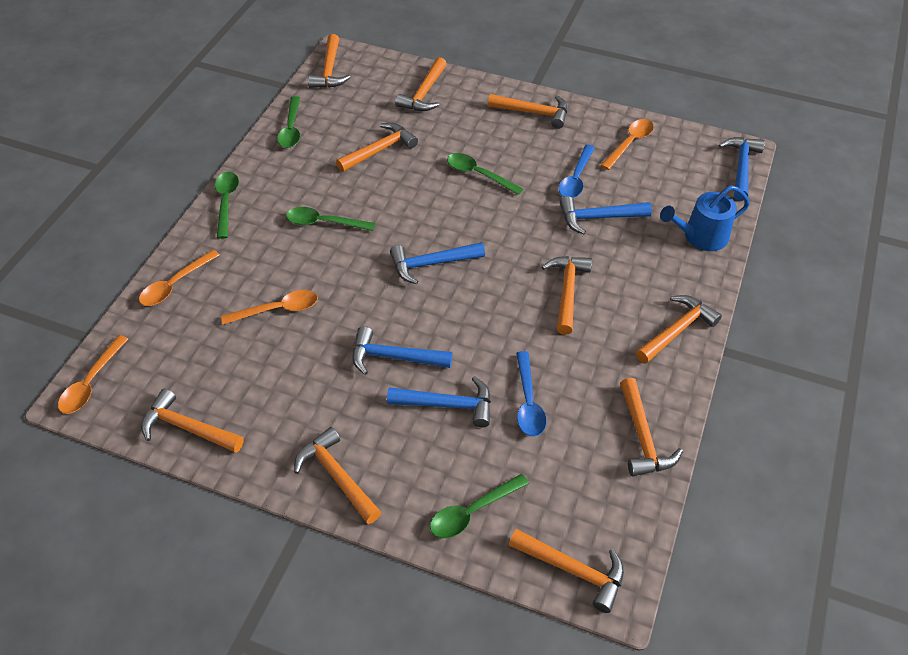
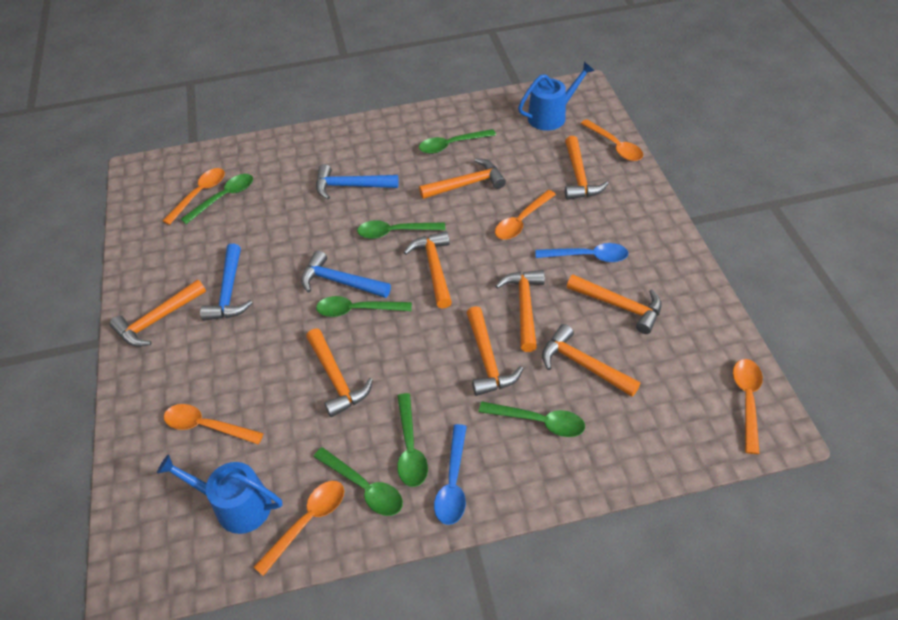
blue hammer: [352,326,452,375] [387,376,491,428] [390,242,485,284] [560,196,652,234] [719,137,765,201] = 5 -> [200,244,253,321] [301,250,391,298] [316,164,399,199] = 3
blue watering can: [660,185,750,251] = 1 -> [157,454,282,534] [518,62,594,131] = 2
green spoon: [215,172,239,239] [277,96,300,148] [286,207,375,231] [430,474,529,538] [447,153,523,195] = 5 -> [181,174,253,224] [313,447,403,516] [316,296,412,317] [357,220,445,239] [397,393,428,487] [419,129,496,154] [479,402,585,437] = 7
orange hammer: [141,389,244,453] [294,427,381,524] [308,34,350,88] [336,123,418,172] [395,57,447,111] [488,94,567,129] [509,529,624,613] [542,256,592,335] [620,378,683,476] [636,295,722,364] = 10 -> [110,280,206,347] [306,329,373,417] [404,231,452,309] [419,158,506,199] [467,306,523,396] [496,270,545,352] [542,324,640,397] [565,136,609,200] [567,275,662,334] = 9
orange spoon: [58,335,128,414] [139,250,219,306] [221,290,318,325] [601,119,654,170] = 4 -> [163,168,225,225] [164,404,264,444] [254,481,344,576] [495,190,556,240] [580,119,643,161] [733,359,763,454] = 6

